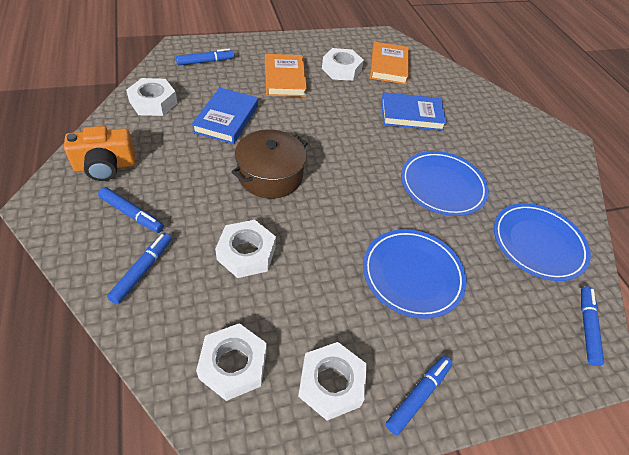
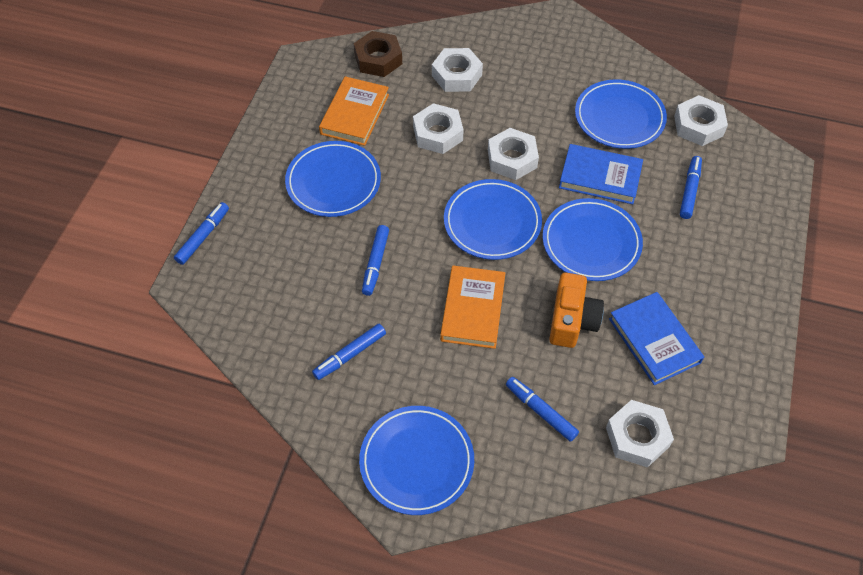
blue plate: [363,229,467,319] [401,151,489,216] [494,203,591,281] = 3 -> [285,141,381,217] [359,406,474,515] [444,179,542,260] [543,198,643,281] [575,79,667,149] = 5
brown nut: none = 0 -> [354,31,402,77] = 1
brown pot: [231,130,308,199] = 1 -> none = 0

